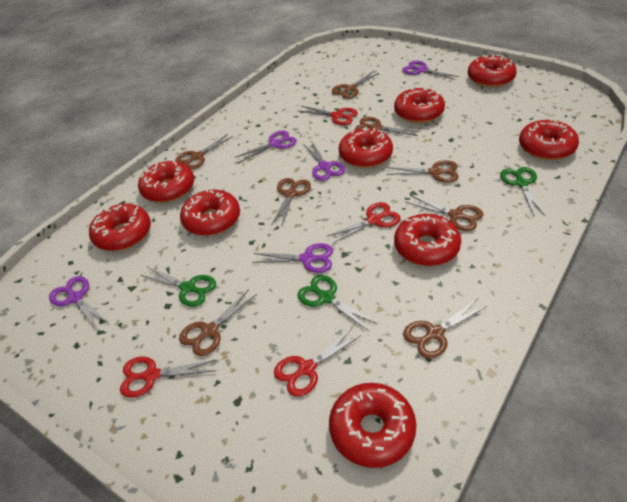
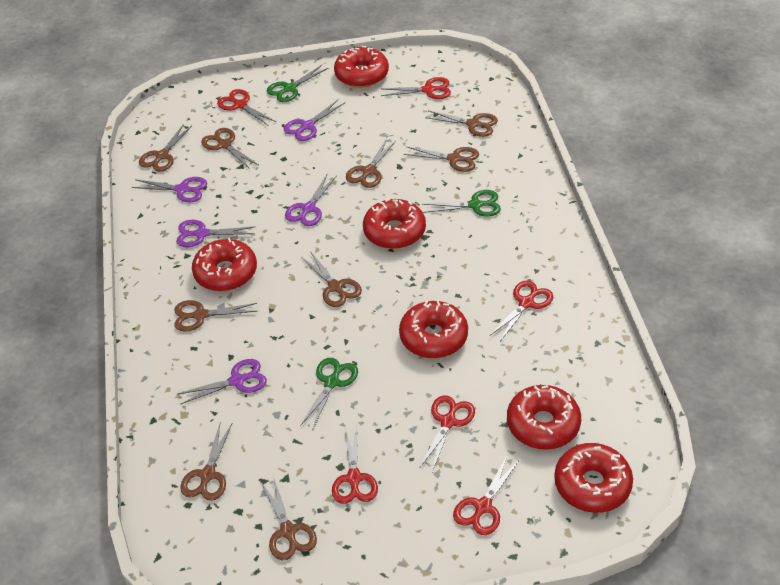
brown scissors: [175,134,233,169] [179,289,257,356] [271,178,311,225] [332,71,379,99] [355,117,420,136] [386,160,459,183] [403,299,487,359] [405,195,483,231] = 8 -> [139,124,192,172] [174,300,258,332] [180,424,232,501] [201,128,258,169] [261,477,317,560] [301,251,362,307] [346,139,396,188] [404,147,479,172] [425,111,498,137] = 9
red donut: [89,204,151,251] [138,160,194,203] [180,189,240,236] [329,383,416,468] [339,127,393,168] [394,87,445,123] [394,214,461,266] [468,54,517,87] [519,118,579,160] = 9 -> [192,238,257,291] [334,46,389,88] [363,198,426,249] [399,301,468,358] [507,385,581,450] [554,443,633,513] = 6
red scissors: [120,357,216,398] [274,328,361,397] [299,106,358,125] [326,202,400,244] = 4 -> [217,89,276,126] [332,426,378,504] [381,77,451,99] [420,396,475,472] [453,454,520,535] [490,280,553,341] = 6

